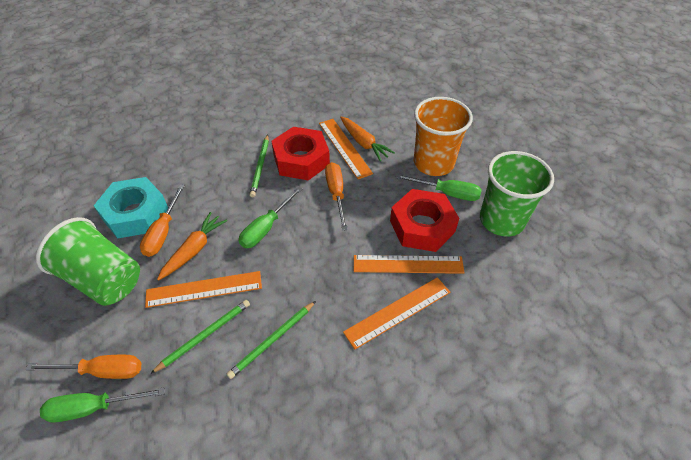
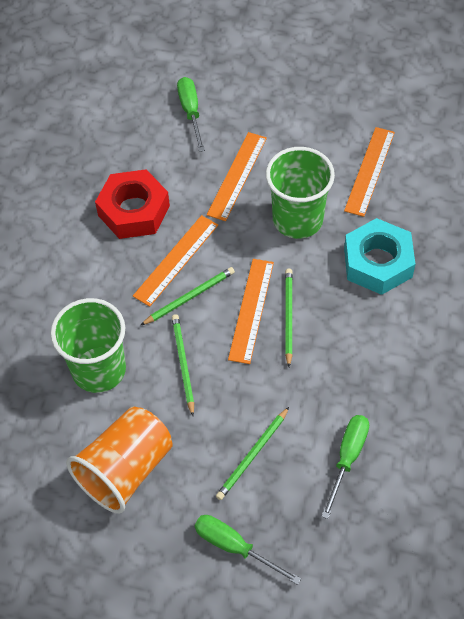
green pencil: [150,300,250,374] [227,301,316,379] [250,135,269,197] = 3 -> [140,267,235,326] [172,314,194,416] [216,407,289,500] [285,269,293,367] = 4
orange carrot: [157,212,227,281] [340,117,395,161] = 2 -> none = 0
orange screwdriver: [26,355,141,379] [140,184,185,257] [325,162,348,231] = 3 -> none = 0
red nut: [271,127,330,181] [390,189,459,252] = 2 -> [95,169,170,239] = 1

